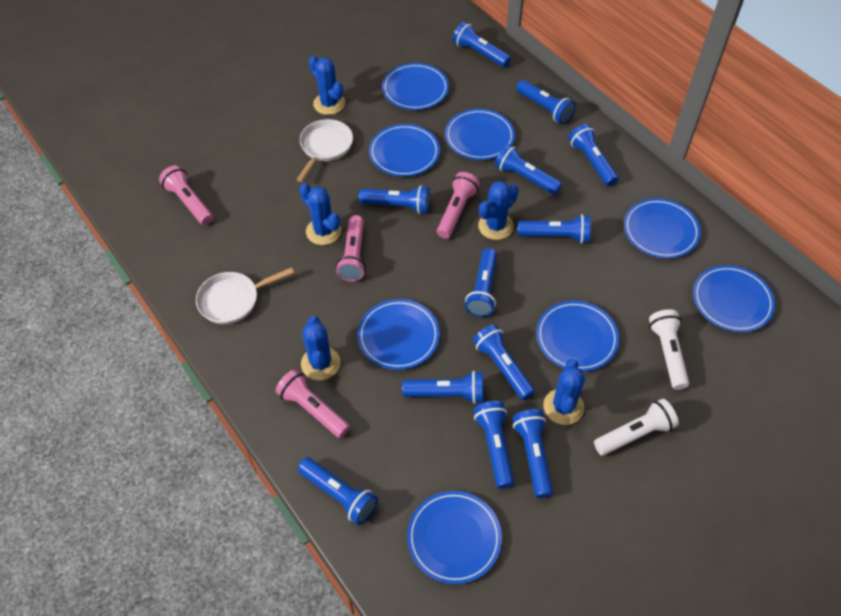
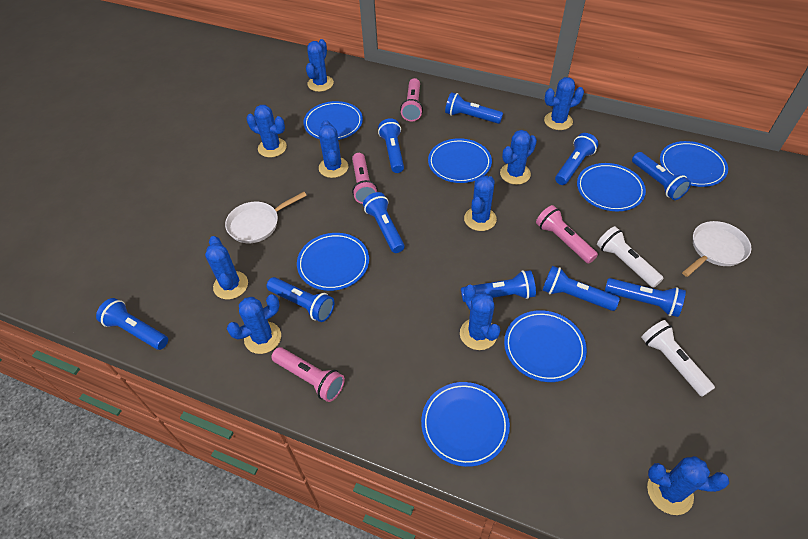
blue cactus: [299,183,342,245] [301,316,340,380] [309,55,345,115] [478,181,519,240] [543,359,585,425] = 5 -> [205,236,248,299] [227,294,281,354] [247,105,287,157] [306,39,334,92] [319,120,348,178] [460,285,500,350] [464,176,497,231] [500,130,537,185] [544,77,584,130] [647,456,729,515] = 10
blue flashlight: [298,458,378,525] [359,185,430,214] [402,371,483,404] [453,22,511,67] [465,248,497,317] [473,324,535,400] [474,401,514,489] [495,144,562,195] [512,409,553,498] [516,80,576,124] [518,214,591,244] [568,124,618,186] = 12 -> [96,298,168,350] [267,277,334,322] [363,192,404,253] [378,118,404,173] [445,92,503,124] [461,270,536,302] [542,266,620,311] [555,133,598,185] [605,278,686,317] [632,152,691,200] = 10
blue plate: [357,299,440,370] [369,124,440,177] [382,63,449,110] [407,491,502,584] [445,109,515,160] [536,301,619,372] [624,198,701,258] [693,265,775,332] = 8 -> [297,233,369,291] [303,101,363,140] [421,382,510,467] [428,138,492,183] [504,310,587,382] [577,163,646,211] [660,141,728,187] = 7

